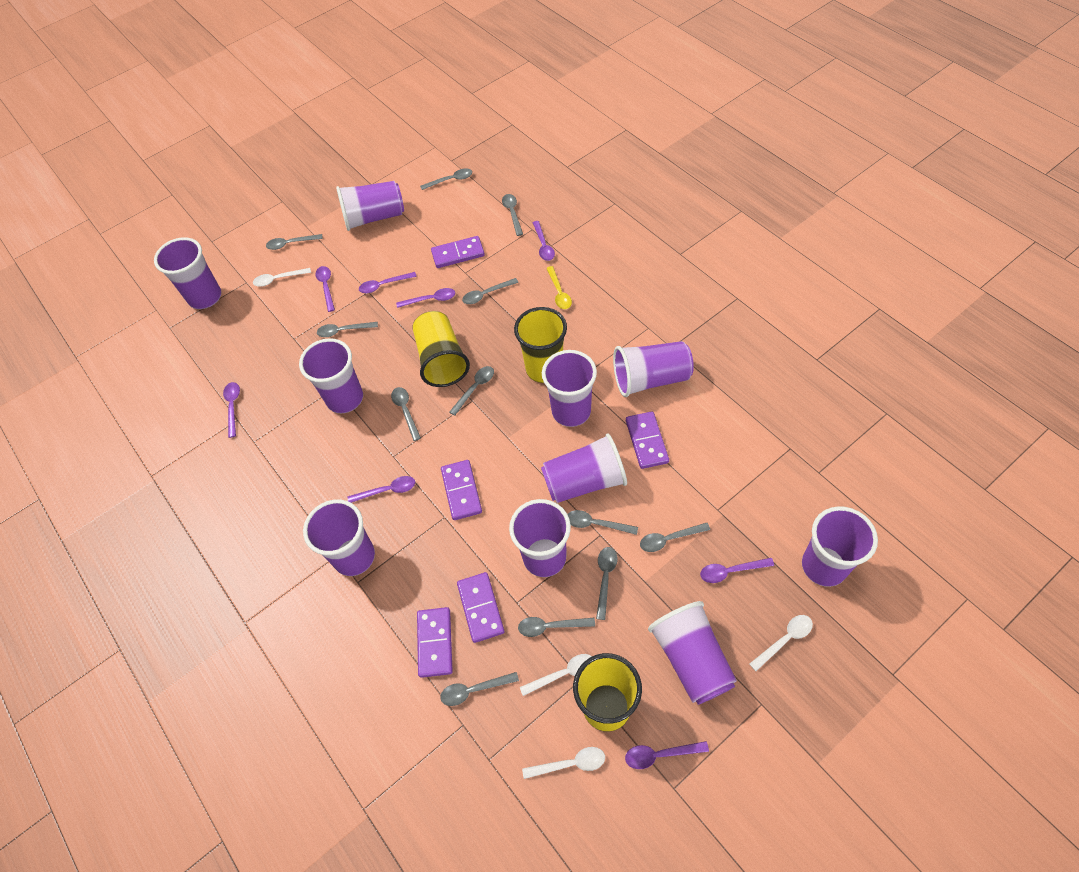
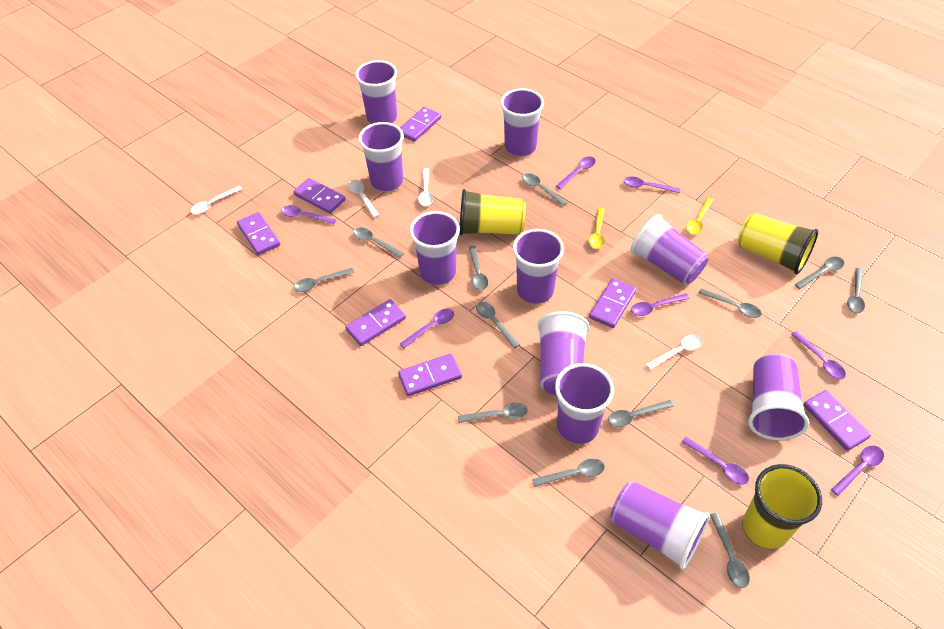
purple domino: [417,607,453,678] [431,236,485,268] [441,460,482,520] [457,572,504,643] [626,411,669,469] = 5 -> [237,212,281,255] [293,178,345,213] [345,299,406,346] [398,353,462,396] [400,107,441,142] [589,278,636,328] [803,390,871,451] = 7
yellow spoon: [546,266,572,309] = 1 -> [589,208,605,249] [686,198,713,234] = 2

